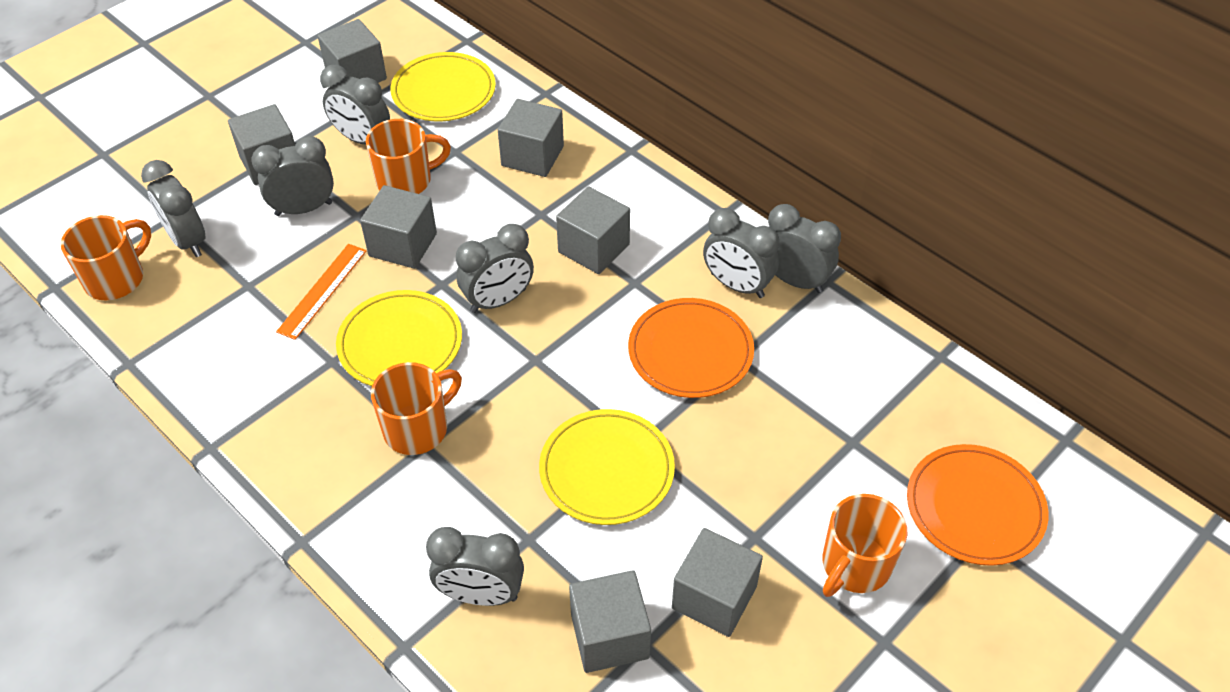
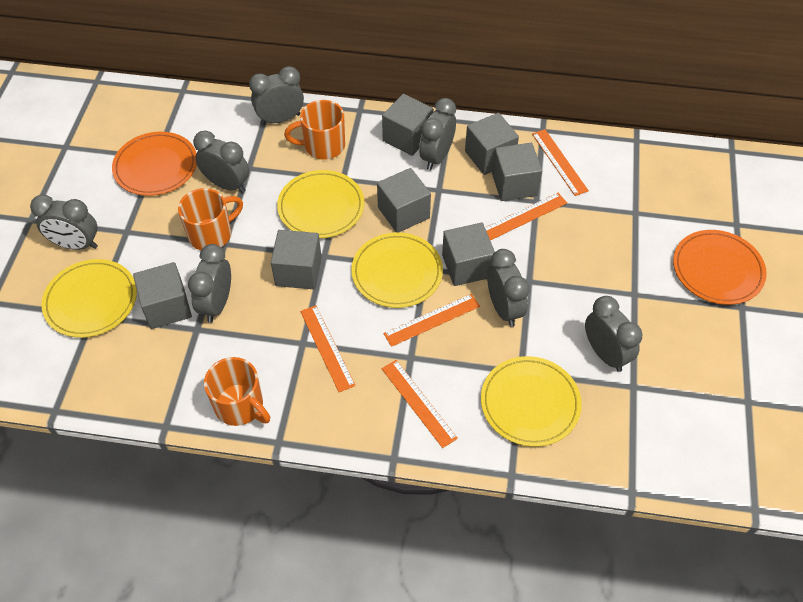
orange mug: [61,215,151,301] [366,119,451,194] [371,362,462,455] [822,494,907,597] = 4 -> [178,188,243,250] [204,357,270,426] [284,100,345,159] = 3
orange ruler: [276,244,367,340] = 1 -> [300,305,356,392] [382,360,458,448] [383,294,480,347] [485,193,567,240] [532,129,589,196] = 5
yellow plate: [336,290,462,386] [390,52,496,122] [539,409,675,525] = 3 -> [41,259,137,338] [277,170,364,238] [351,232,443,308] [481,356,582,447] = 4

